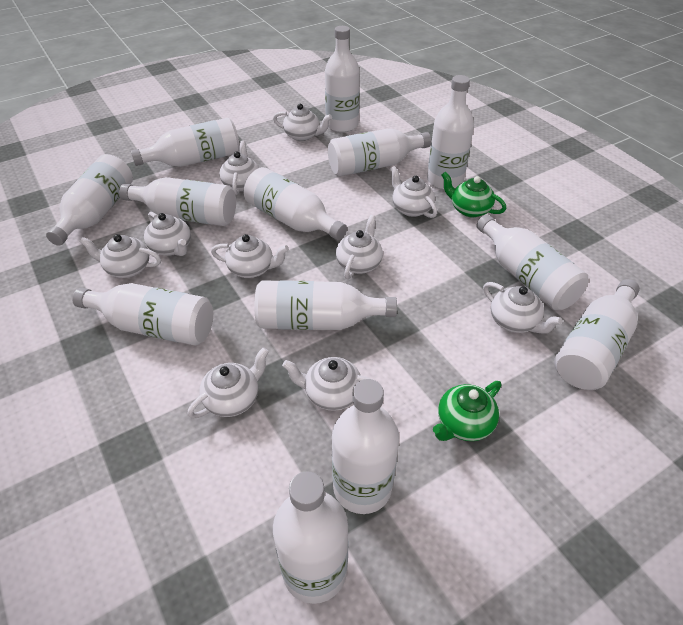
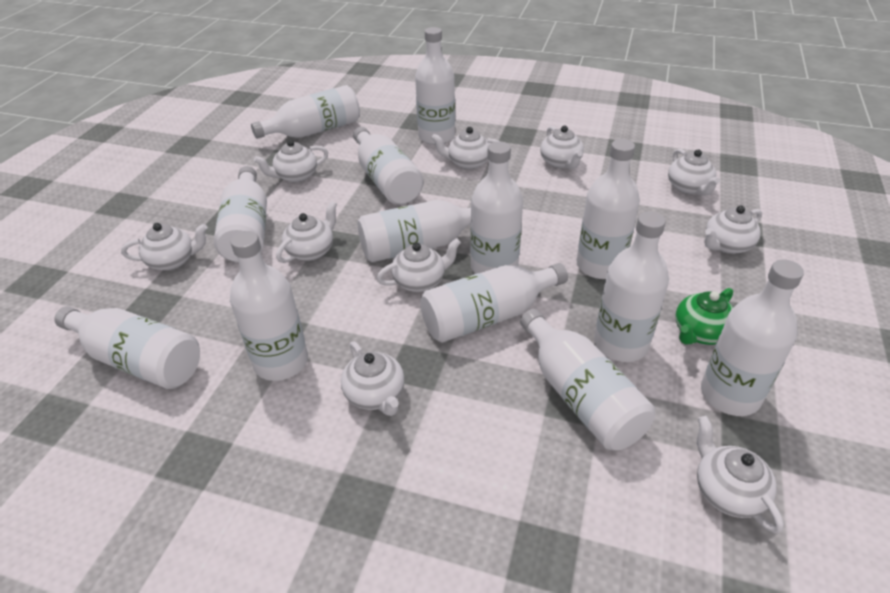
green teapot: [433,381,501,441] [441,172,507,217] = 2 -> [675,288,733,345] = 1

